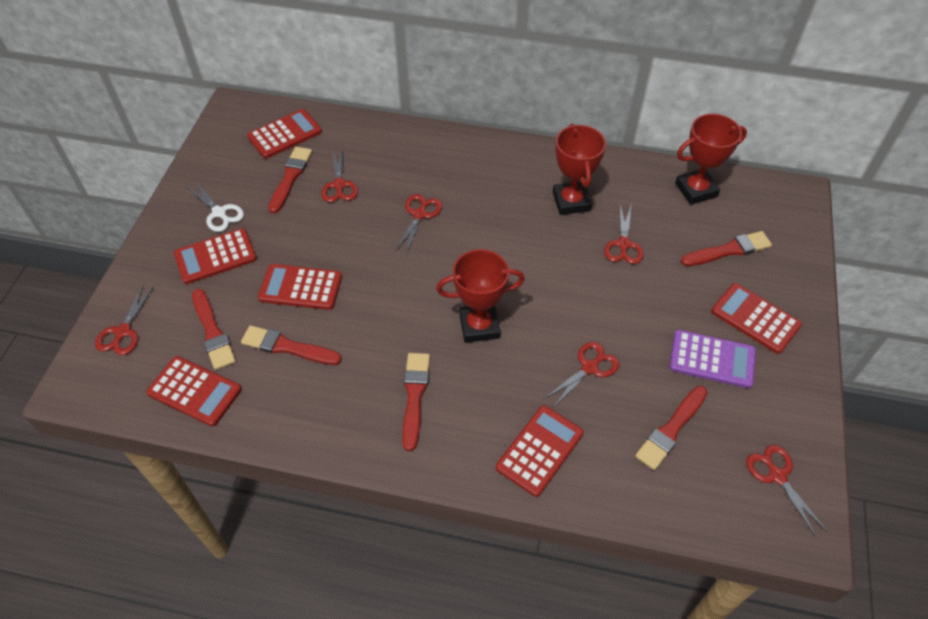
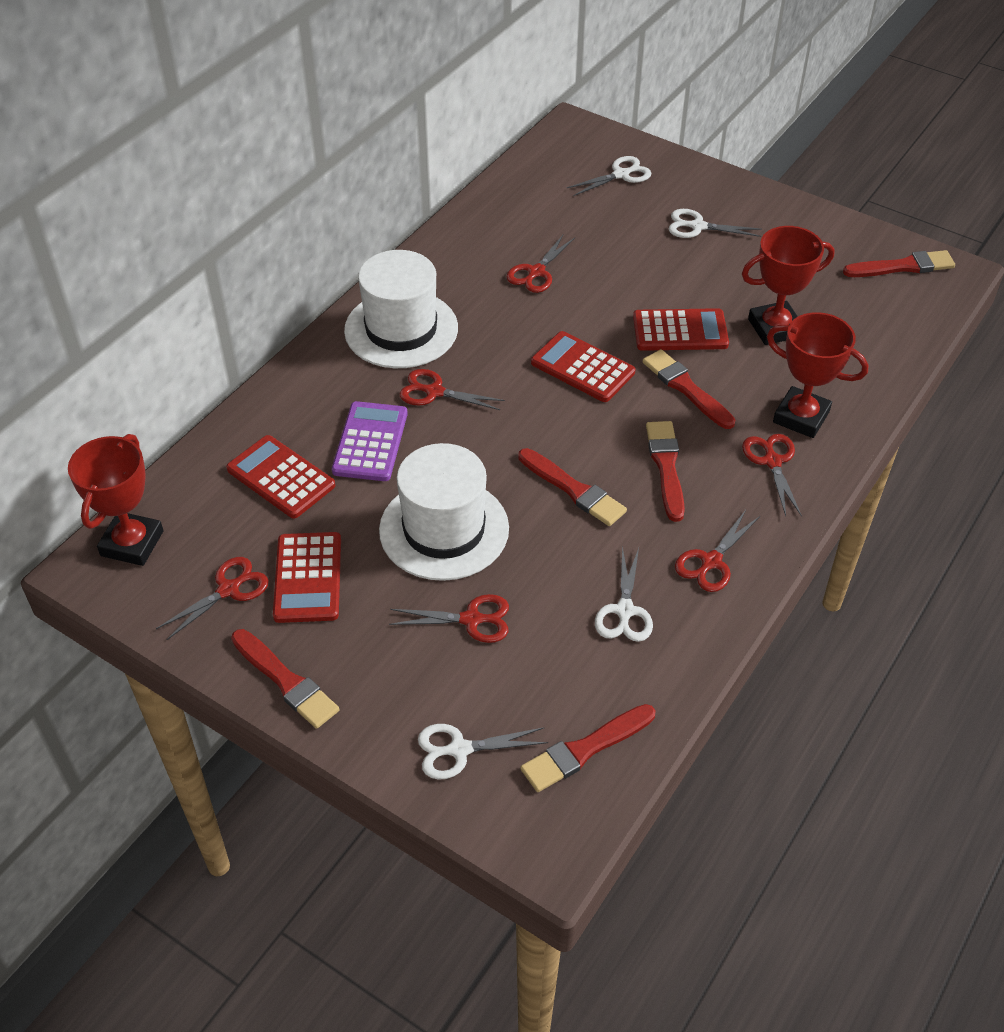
red calculator: [146,356,242,427] [174,228,257,284] [247,109,322,158] [258,264,342,310] [496,405,584,497] [711,283,802,354] = 6 -> [226,435,336,518] [273,532,341,623] [531,331,636,402] [633,308,729,351] = 4
white hat: none = 0 -> [344,250,458,368] [379,443,509,581] = 2
white scissors: [187,182,244,232] = 1 -> [418,724,548,780] [567,156,652,196] [595,546,653,642] [669,209,762,238] = 4

